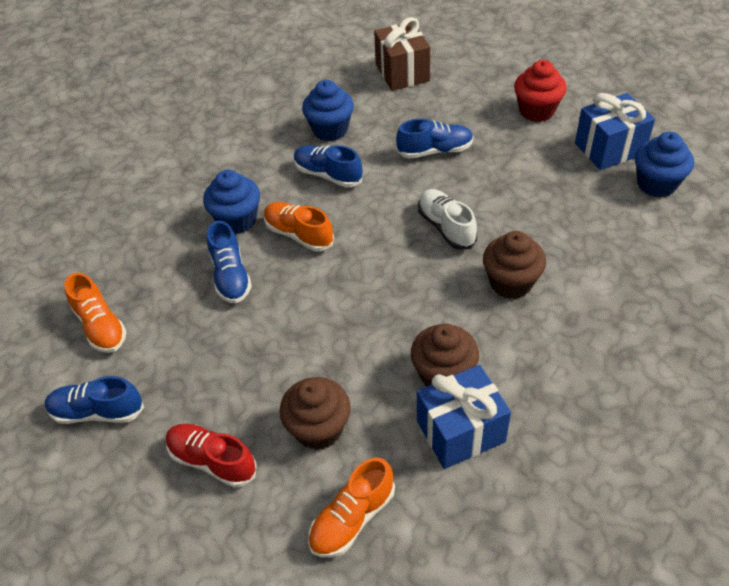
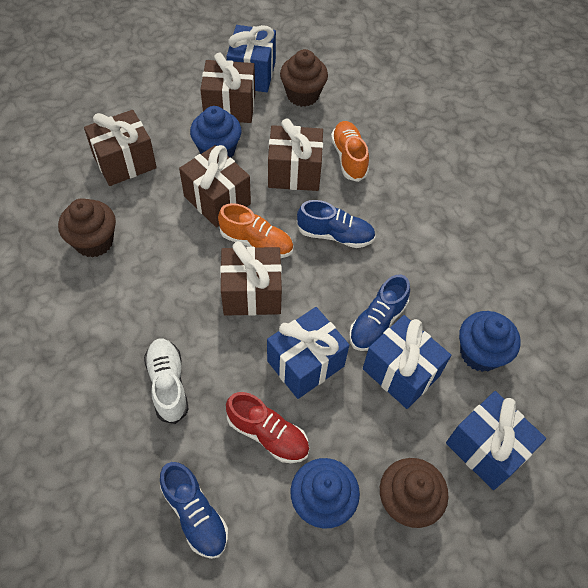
blue gift: [417,365,511,469] [575,93,655,170] = 2 -> [227,25,276,92] [267,307,349,399] [363,315,451,409] [446,391,546,490] = 4
blue shoe: [45,376,144,424] [207,221,252,303] [294,145,363,188] [396,119,474,159] = 4 -> [160,462,228,559] [297,200,375,248] [349,275,410,351] = 3
brown gift: [374,17,430,91] = 1 -> [84,110,157,186] [179,145,251,228] [200,53,255,123] [220,241,282,316] [268,119,323,191] = 5
orange shoe: [64,273,127,353] [264,202,334,251] [308,458,395,557] = 3 -> [218,203,293,258] [331,121,369,182] = 2
red cupcake: [514,60,567,122] = 1 -> none = 0

